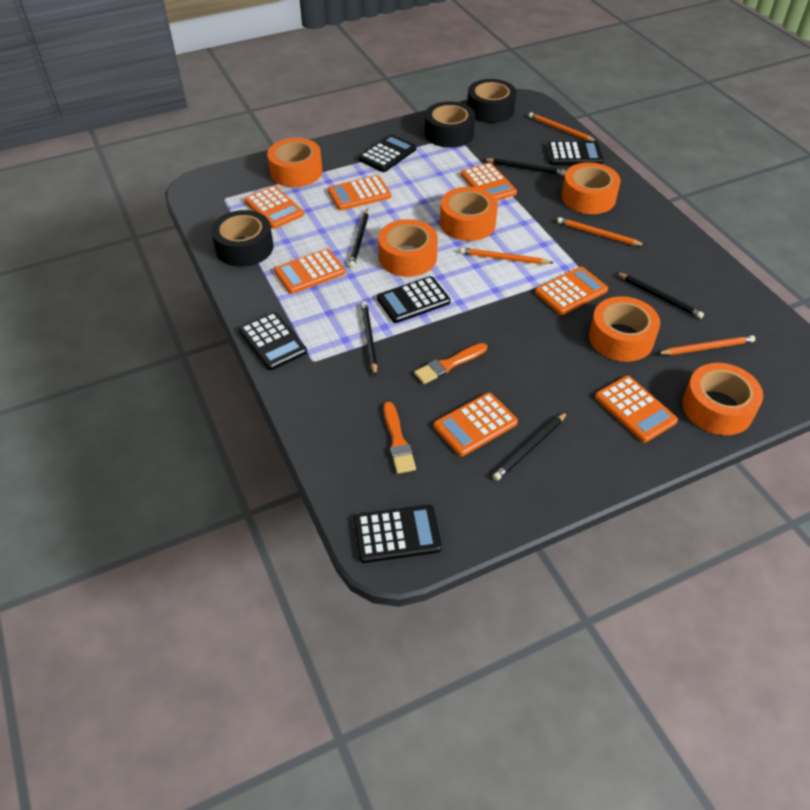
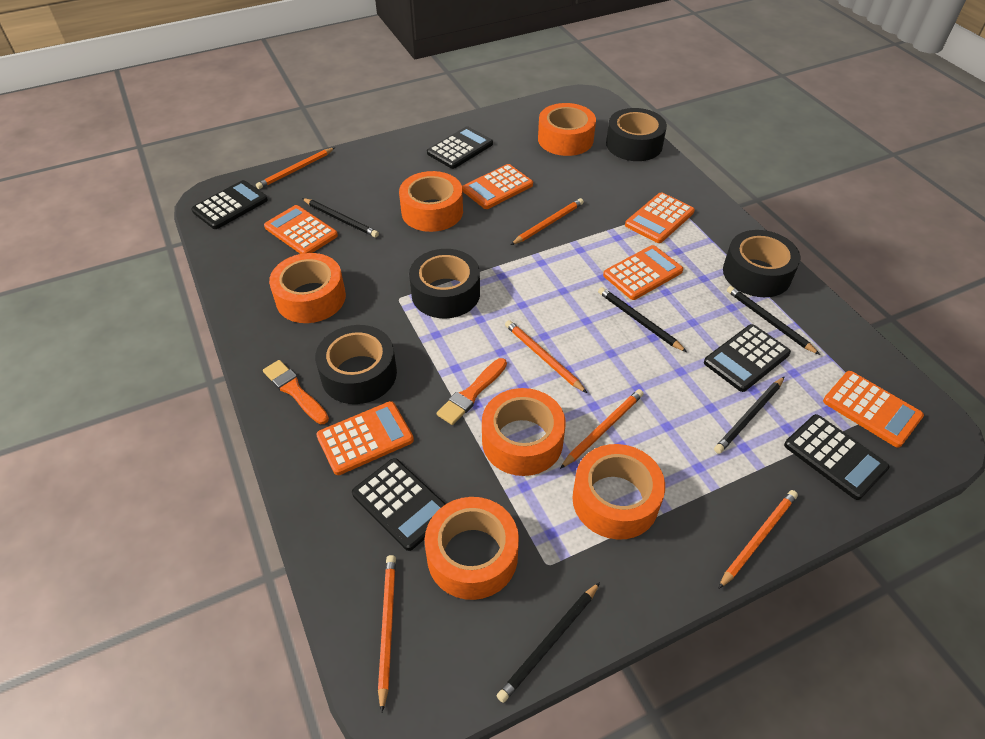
black tape: [211,210,274,267] [425,101,475,148] [467,79,517,123] = 3 -> [315,325,397,404] [409,249,480,318] [606,108,667,161] [723,230,801,297] = 4
orange calculator: [244,186,304,229] [274,249,345,294] [327,175,391,210] [433,393,518,456] [461,163,517,201] [535,267,608,315] [595,376,678,443] = 7 -> [264,205,338,254] [316,401,414,475] [462,164,533,209] [603,245,683,300] [625,192,695,243] [823,371,924,448] = 6
orange pencil: [460,247,553,264] [529,112,597,142] [557,217,646,246] [657,335,755,355] = 4 -> [256,148,335,189] [378,555,396,713] [505,320,587,393] [511,198,584,245] [560,389,644,469] [718,490,798,589] = 6

